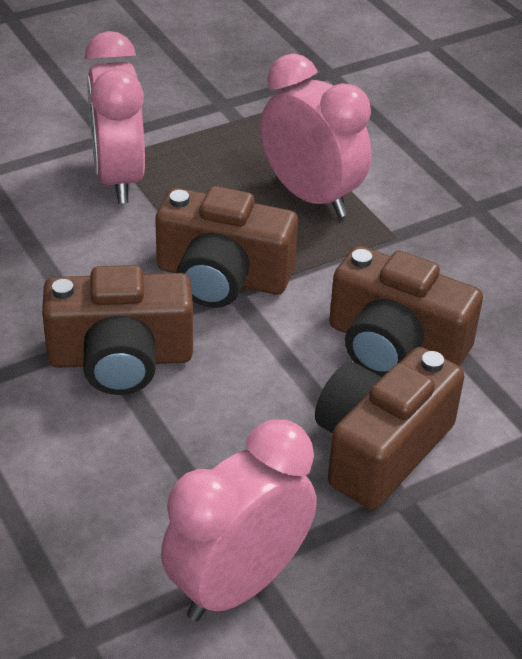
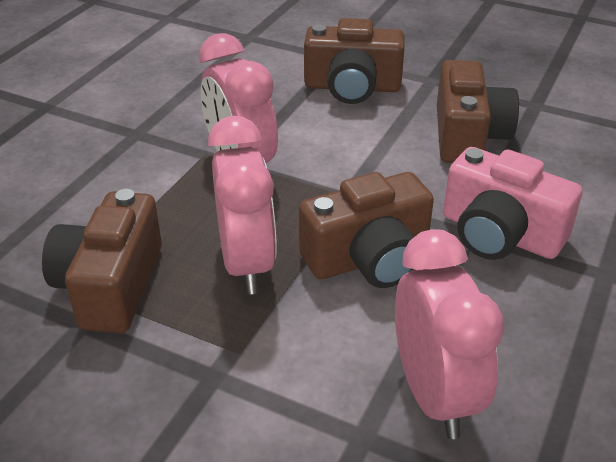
pink camera: none = 0 -> [443,147,582,260] = 1

